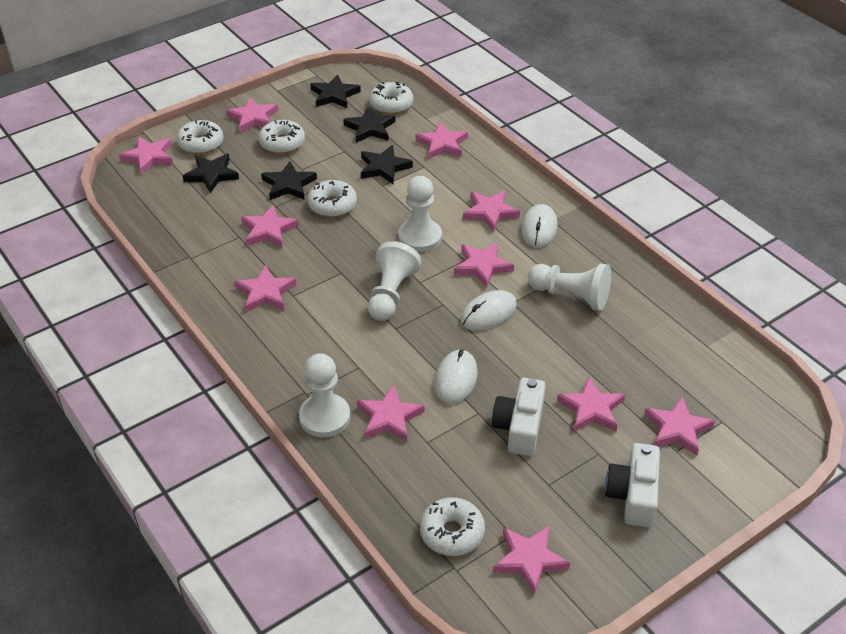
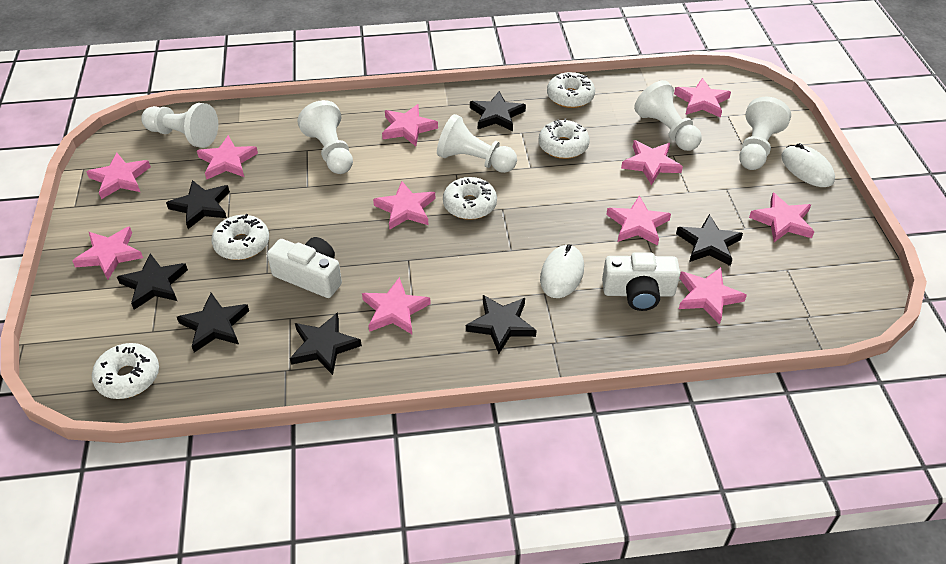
black star: [183,154,239,193] [261,161,317,200] [310,74,361,108] [343,107,395,143] [361,145,413,184] = 5 -> [117,253,188,310] [166,180,230,229] [177,293,249,352] [290,312,362,375] [466,295,537,354] [470,91,526,131] [676,214,743,266] = 7
white mouse: [434,349,478,404] [460,290,517,331] [521,204,558,248] = 3 -> [540,245,584,298] [781,143,835,187] = 2
white pawn: [299,353,350,438] [368,241,421,321] [398,176,442,252] [528,264,611,311] = 4 -> [141,103,218,148] [297,100,353,174] [437,114,517,173] [634,80,702,151] [739,97,791,170] = 5

